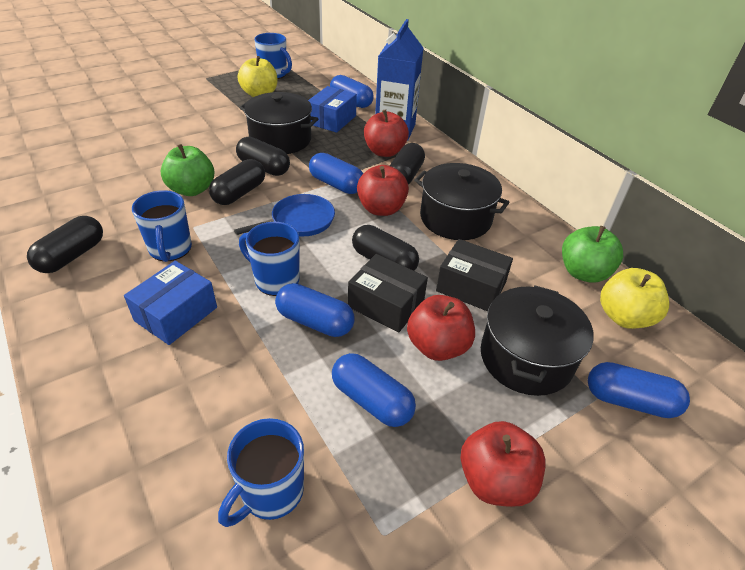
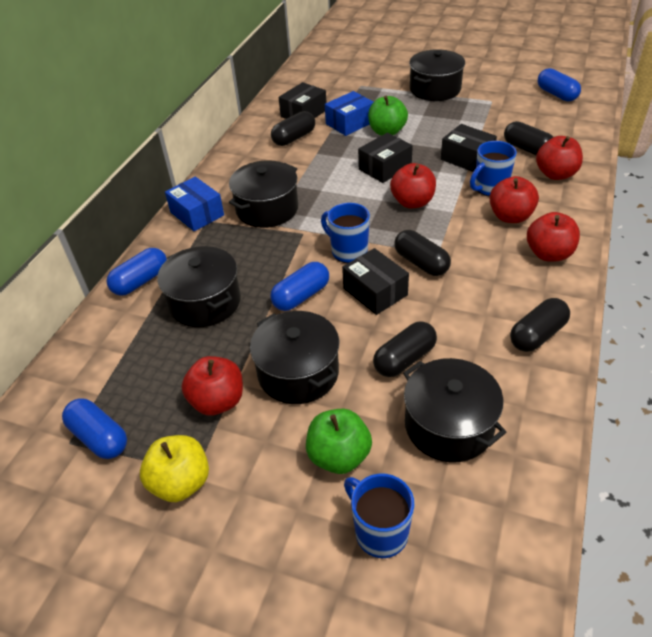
black box: [348,254,428,333] [436,239,513,311] = 2 -> [279,82,327,119] [342,248,409,315] [358,133,413,183] [441,124,497,172] = 4
black pot: [239,92,318,154] [414,163,510,240] [481,285,594,396] = 3 -> [157,246,241,327] [229,160,298,228] [250,311,339,404] [403,358,506,462] [409,49,465,101] = 5
blue capsule: [275,283,354,337] [309,153,363,194] [330,75,374,108] [332,353,416,427] [588,362,690,418] = 5 -> [62,399,127,459] [107,248,167,296] [270,262,329,311] [538,68,581,101] = 4
blue carton: [375,19,423,140] = 1 -> none = 0
blue mug: [132,190,192,262] [218,418,304,527] [239,222,300,296] [254,33,292,79] = 4 -> [321,203,370,263] [344,473,414,558] [470,141,517,197] = 3
blue pan: [234,194,335,236] = 1 -> none = 0
red apple: [357,165,409,216] [364,109,409,157] [407,295,475,361] [461,421,546,507] = 4 -> [182,356,243,416] [390,163,436,209] [489,176,539,223] [527,212,580,262] [536,136,583,180] = 5
yellow apple: [238,56,278,97] [600,268,669,329] = 2 -> [140,435,209,502] = 1

